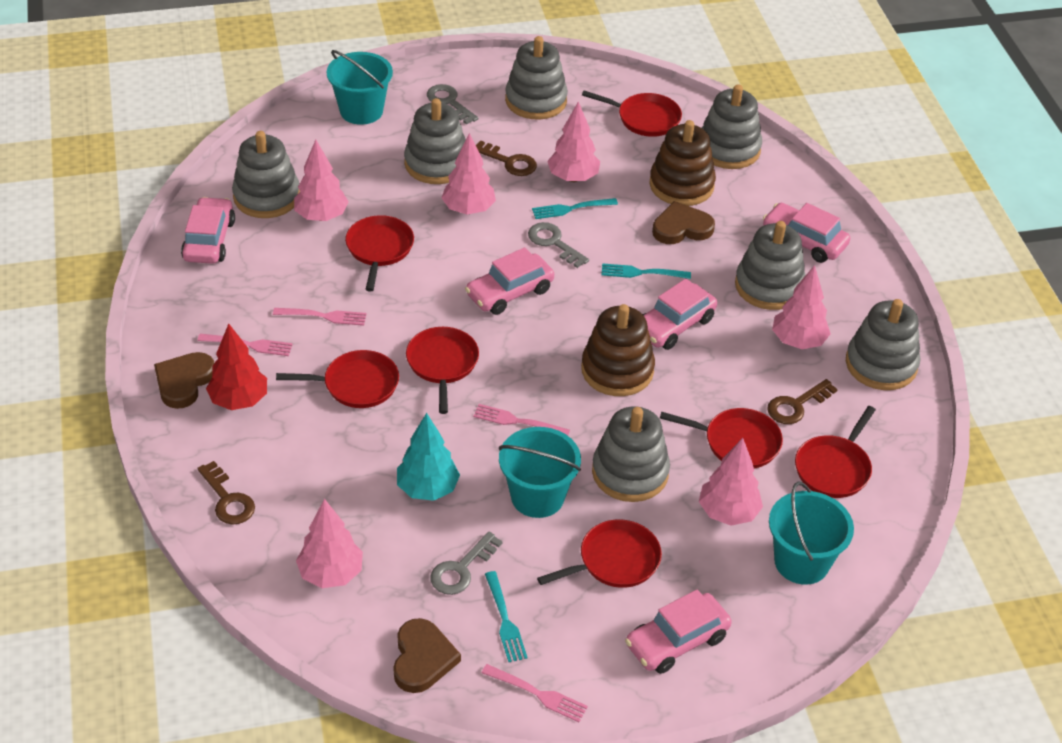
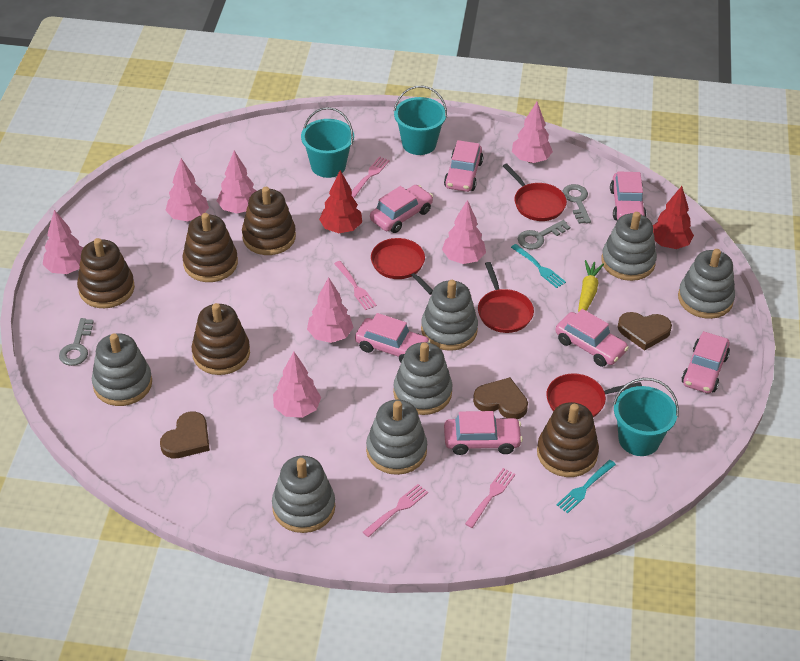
brown key: [197,461,255,525] [476,140,537,176] [767,379,838,424] = 3 -> none = 0
brown stacking toy: [581,304,655,396] [649,120,716,206] = 2 -> [77,238,135,308] [182,213,238,282] [191,303,250,375] [242,187,296,255] [537,402,599,477] = 5
pink car: [181,197,235,264] [465,247,554,315] [625,589,732,674] [643,278,717,350] [763,203,850,263] = 5 -> [355,313,431,362] [370,185,433,233] [444,140,483,192] [444,411,523,455] [555,309,629,367] [610,171,646,220] [682,331,730,393] = 7
pink tree: [294,140,349,221] [296,499,363,588] [441,133,496,214] [547,101,600,182] [699,438,763,526] [772,265,831,349] = 6 -> [43,210,83,274] [165,158,209,221] [217,151,256,214] [273,352,321,418] [307,277,354,343] [442,200,486,264] [512,102,553,163] = 7
red pan: [276,350,399,408] [345,215,414,292] [406,327,479,414] [537,519,662,588] [582,91,682,137] [660,408,783,469] [795,406,876,498] = 7 -> [371,238,433,295] [478,262,534,333] [503,163,567,221] [546,373,642,417] = 4
red tree: [206,323,267,410] = 1 -> [319,170,362,233] [653,186,694,249] = 2
turquoise fork: [485,571,528,662] [532,198,618,219] [601,263,691,279] = 3 -> [511,244,566,288] [556,460,616,514] = 2
turquoise tree: [397,413,460,501] = 1 -> none = 0
yellow carrot: none = 0 -> [578,260,604,312] = 1

